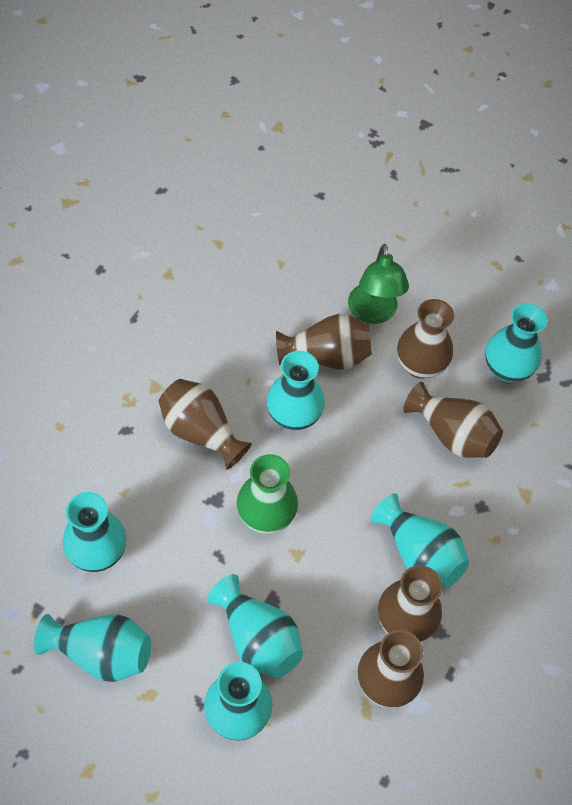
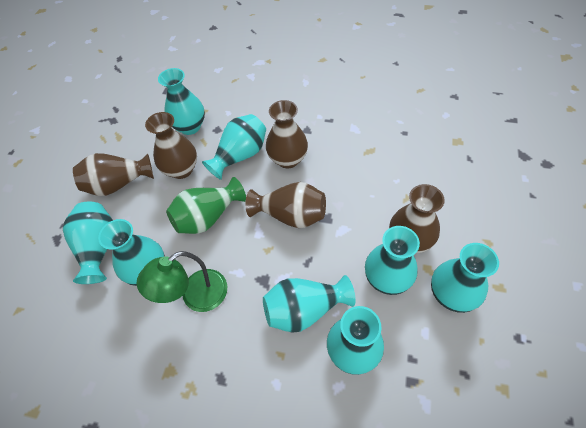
brown vase: [158,379,252,470] [276,314,372,370] [358,630,424,708] [378,565,443,642] [397,299,454,379] [403,382,503,458] = 6 -> [73,153,154,196] [145,112,197,179] [245,182,326,228] [266,100,308,168] [389,184,445,253] = 5
turquoise vase: [34,614,151,682] [62,492,126,572] [204,662,272,740] [207,574,303,678] [267,351,325,430] [371,493,469,587] [485,303,547,382] = 7 -> [63,202,113,284] [98,219,165,286] [158,68,205,135] [202,114,266,180] [263,275,356,333] [327,306,384,375] [365,226,420,295] [431,243,499,313] = 8

